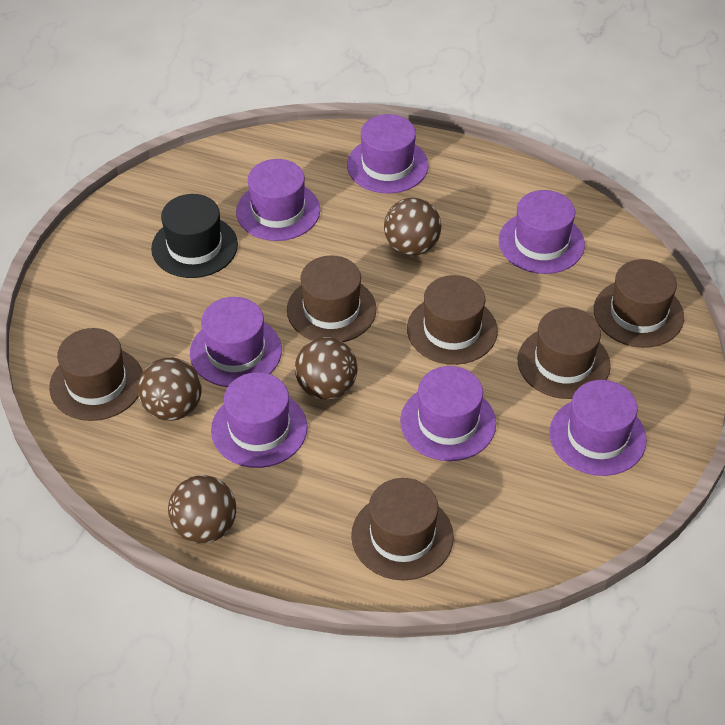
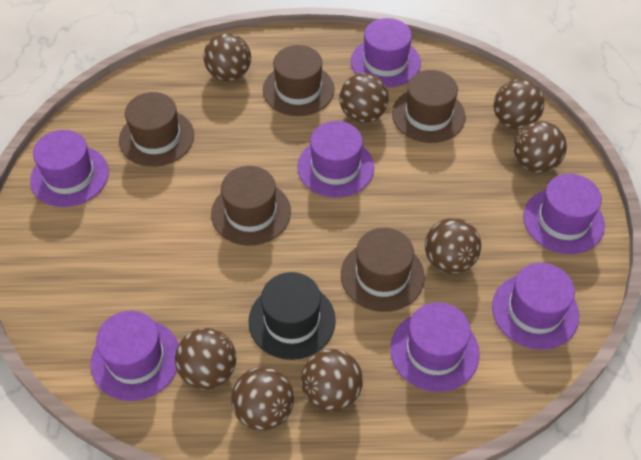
brown ball: [138,357,202,421] [168,475,236,543] [295,337,358,400] [384,198,441,255] = 4 -> [175,328,236,390] [203,33,251,81] [231,367,294,431] [301,349,363,412] [339,73,389,123] [425,218,481,274] [494,79,544,129] [514,121,567,173] = 8
brown hat: [49,328,143,421] [287,255,376,342] [351,478,454,580] [407,275,498,365] [518,308,611,399] [594,259,684,348] = 6 -> [119,92,194,167] [211,166,291,246] [263,45,335,116] [341,228,425,312] [392,70,466,143] = 5

